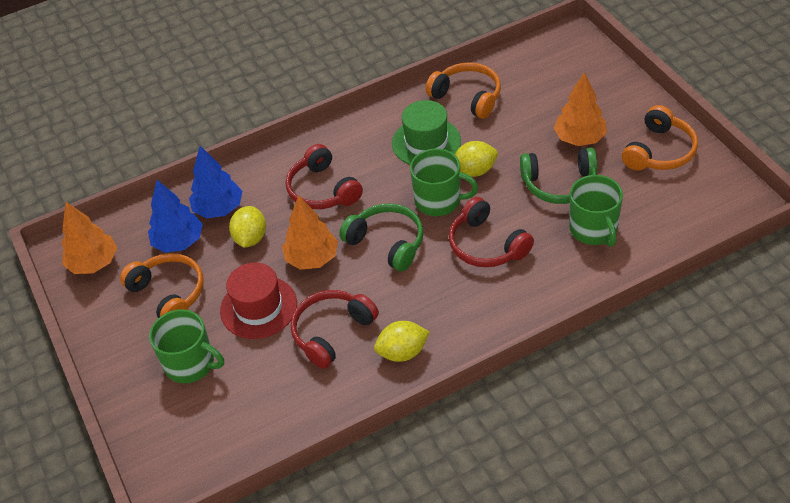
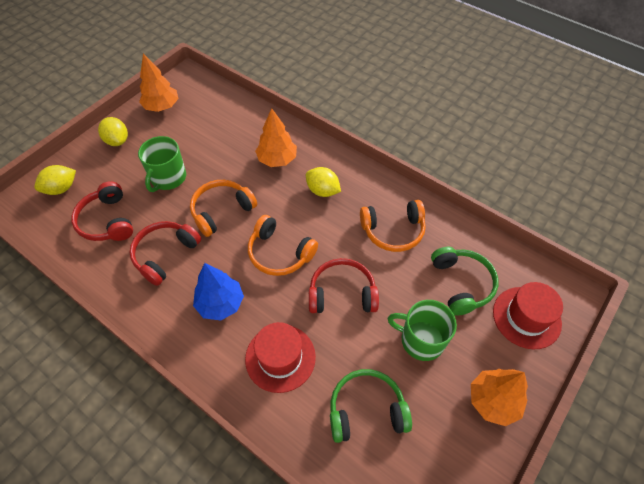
blue tree: [148,180,203,253] [189,146,242,218] = 2 -> [193,263,244,320] = 1
green hat: [392,100,461,165] = 1 -> none = 0
green mug: [149,309,224,383] [410,148,478,216] [569,175,623,247] = 3 -> [138,136,186,192] [388,300,457,361] = 2
red hat: [220,262,297,339] = 1 -> [245,322,316,393] [493,282,563,350] = 2

